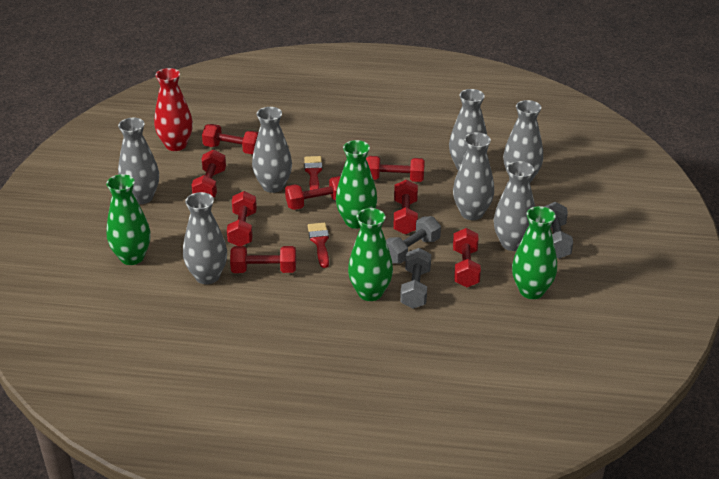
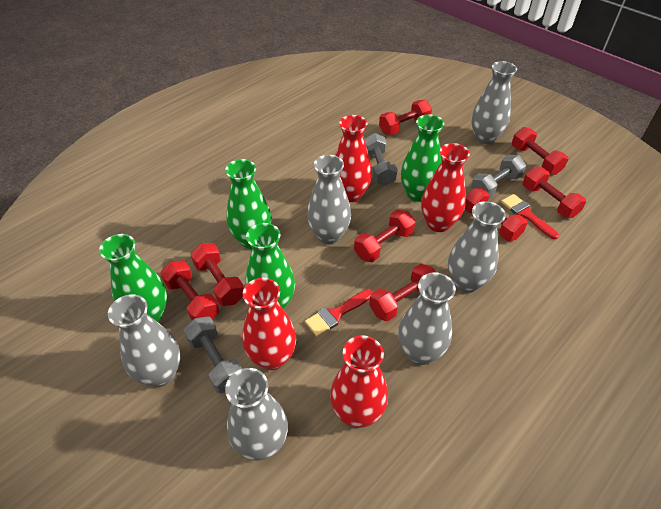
grey vase: [118,118,159,204] [183,192,227,284] [252,107,292,193] [449,89,488,170] [453,132,494,220] [494,161,535,251] [503,100,543,183] = 7 -> [108,294,180,387] [225,368,288,461] [307,155,351,244] [398,272,456,365] [448,201,506,293] [472,61,517,145] = 6
red vase: [154,68,193,151] = 1 -> [242,278,296,370] [330,335,388,428] [335,115,372,202] [421,143,470,232] = 4

